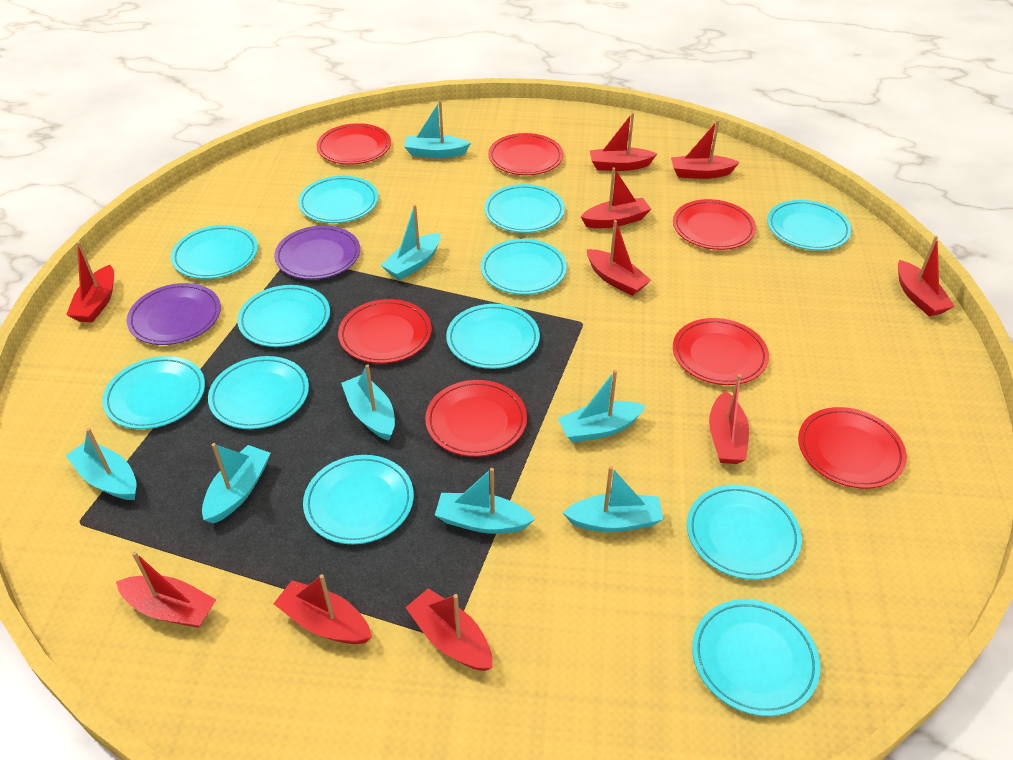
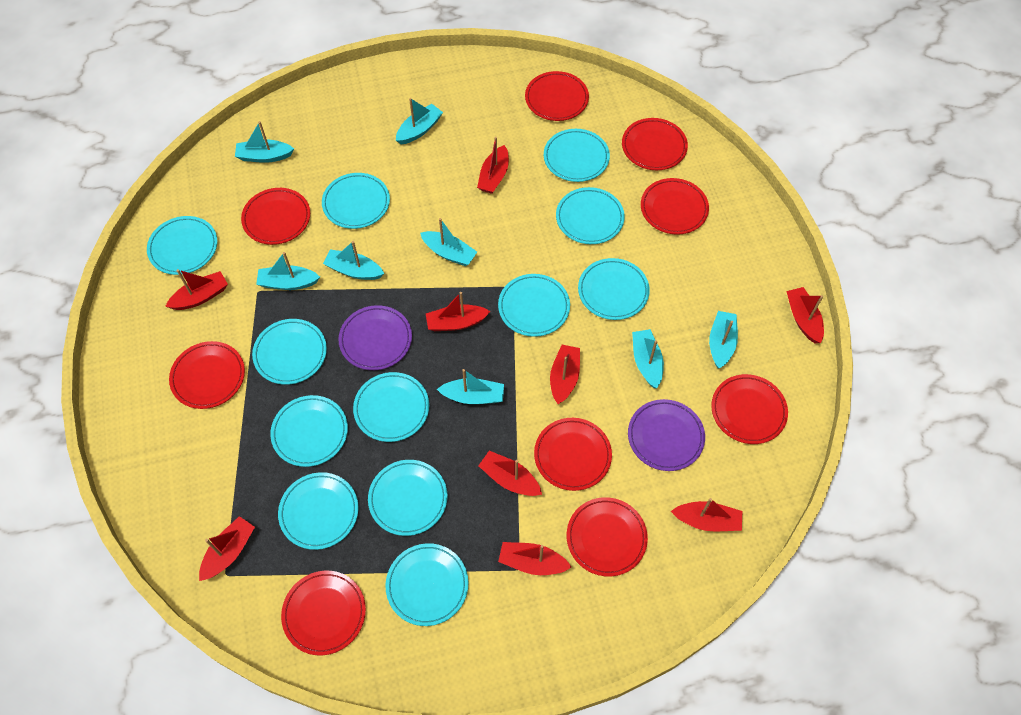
red boat: [66,241,114,323] [116,551,217,628] [273,574,372,644] [405,588,493,671] [581,167,651,228] [587,220,651,296] [590,112,657,171] [671,120,740,179] [709,374,749,464] [898,236,955,316] = 10 -> [165,269,228,310] [199,516,255,581] [426,292,490,331] [477,137,509,194] [478,451,542,496] [498,542,571,575] [550,345,580,404] [671,498,742,531] [787,287,824,343] = 9
red plate: [317,123,391,165] [338,299,432,363] [425,380,527,457] [488,133,563,175] [673,199,756,250] [673,318,769,385] [798,407,907,489] = 7 -> [169,341,245,409] [241,188,310,245] [281,571,366,655] [525,71,589,121] [534,418,612,491] [567,497,648,577] [622,118,688,170] [641,178,709,235] [711,374,788,444] = 9

